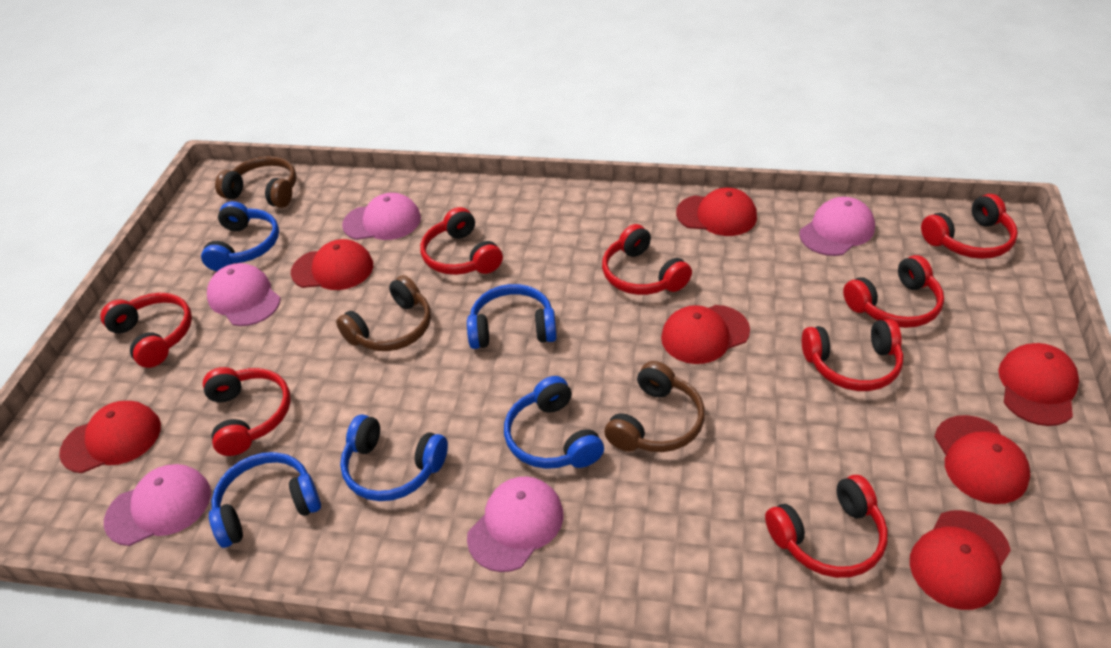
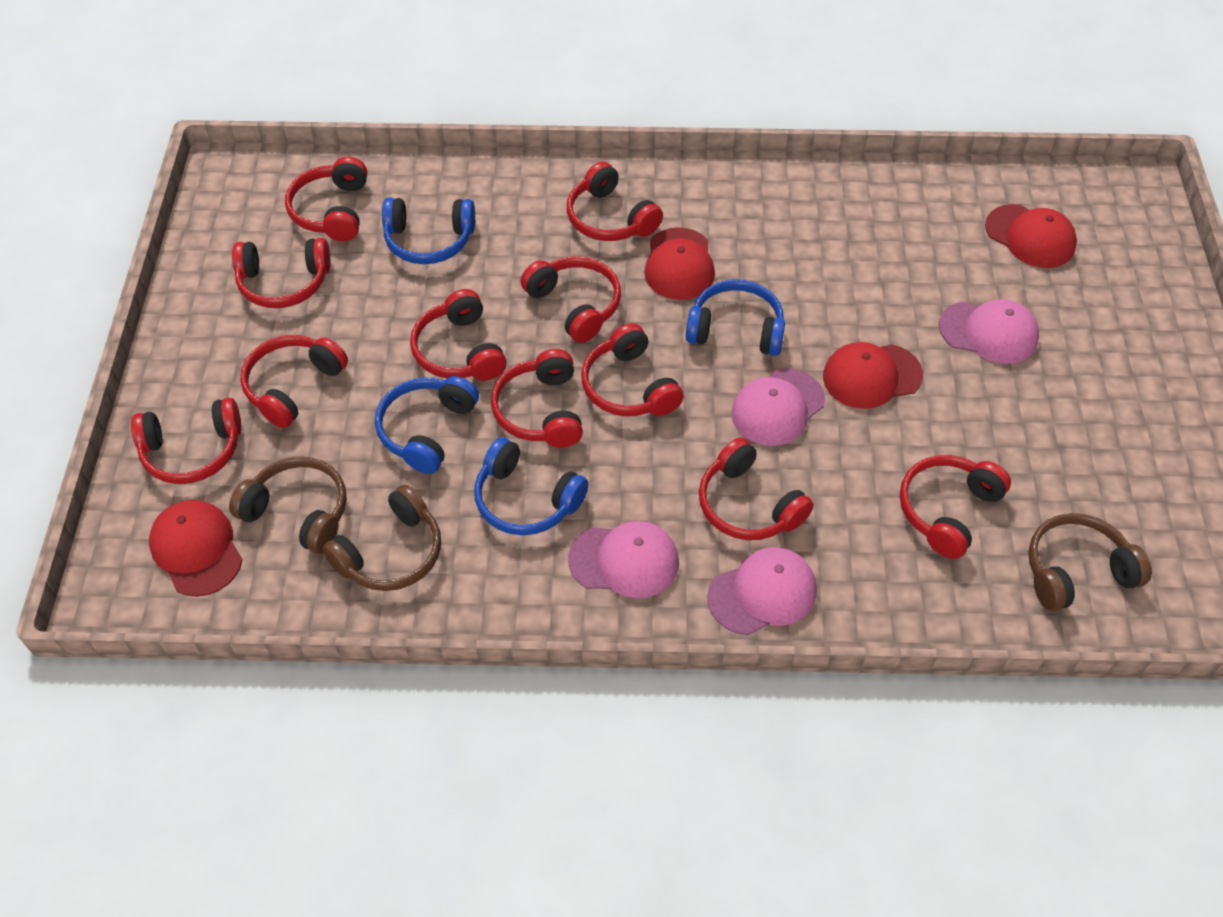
blue headphones: [201,201,279,271] [209,452,321,548] [340,415,448,501] [467,284,557,349] [504,376,604,469] = 5 -> [375,376,479,474] [382,198,475,264] [474,437,588,535] [686,279,785,356] = 4
pink cap: [104,464,211,546] [207,263,281,326] [342,193,421,240] [467,477,564,572] [799,197,875,256] = 5 -> [568,521,679,598] [707,547,817,635] [731,368,825,446] [939,299,1039,364] = 4
red cap: [59,401,161,473] [291,239,373,290] [661,305,750,364] [676,188,757,236] [910,510,1011,610] [934,415,1031,504] [998,343,1079,426] = 7 -> [149,500,243,597] [644,227,715,300] [823,342,923,409] [985,204,1077,268] = 4
red headphones: [101,293,192,368] [203,367,291,456] [420,207,503,275] [602,224,692,295] [765,475,888,578] [802,319,904,391] [843,255,944,328] [921,194,1018,259] = 8 -> [131,398,242,484] [232,238,330,308] [240,335,348,428] [285,157,368,241] [410,289,506,381] [491,349,583,448] [521,256,621,343] [567,161,663,241] [581,323,684,416] [699,437,814,540] [900,455,1011,559] = 11

